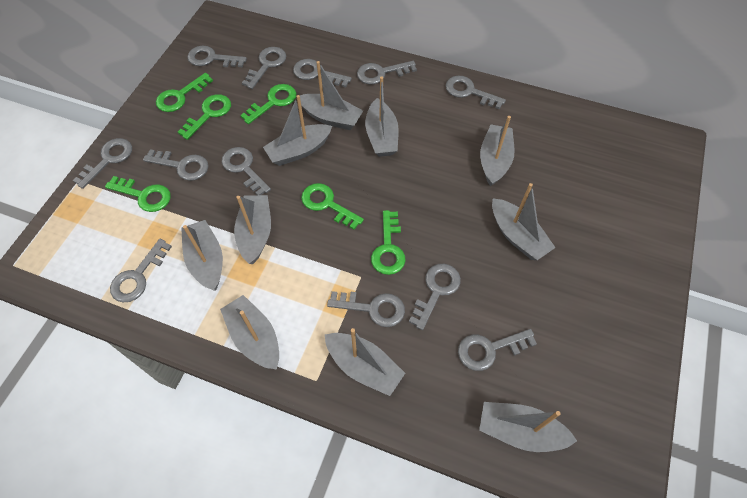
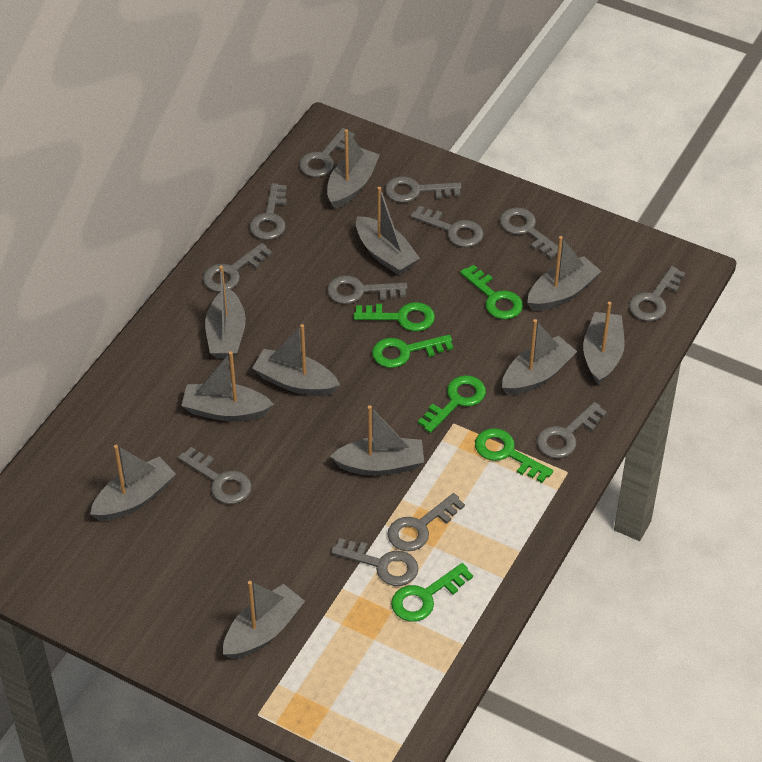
grey boat: [181,220,223,291] [220,295,279,370] [234,195,271,264] [263,95,332,166] [300,61,363,130] [325,328,405,396] [365,77,399,157] [479,402,577,452] [480,116,515,186] [492,183,556,260] = 10 -> [90,445,176,521] [181,351,274,422] [205,266,246,359] [223,581,305,659] [252,324,340,396] [327,129,380,209] [330,405,424,476] [356,187,420,275] [502,319,577,395] [527,236,601,311] [583,302,625,385] = 11

